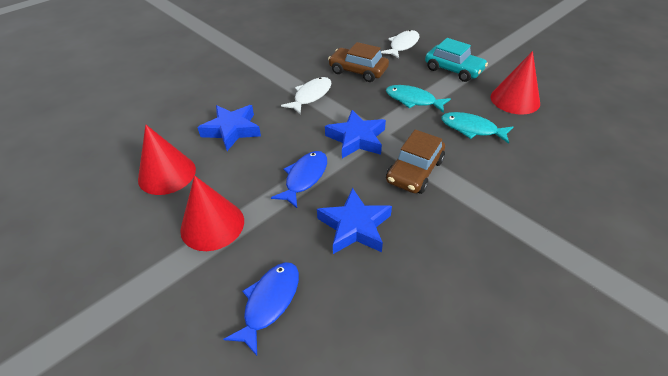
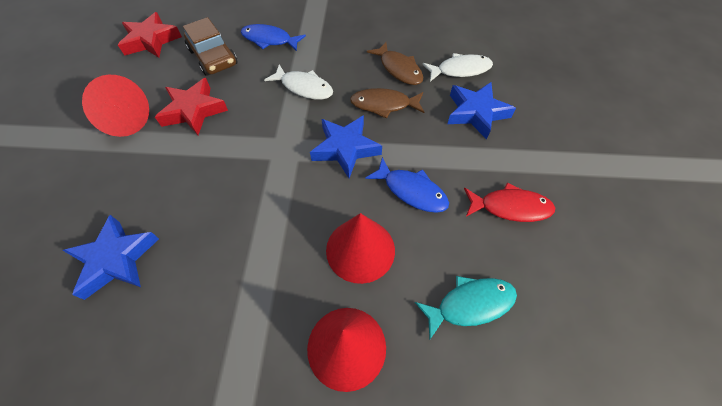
brown car: [328,42,389,82] [386,129,445,194] = 2 -> [183,17,238,76] = 1
brown fish: none = 0 -> [350,88,424,119] [367,42,423,85] = 2
red fish: none = 0 -> [464,183,555,222] = 1
red star: none = 0 -> [118,12,182,58] [155,78,228,135] = 2
turquoise car: [425,38,488,82] = 1 -> none = 0
turquoise fish: [386,85,451,113] [441,112,513,144] = 2 -> [415,276,517,340] = 1

